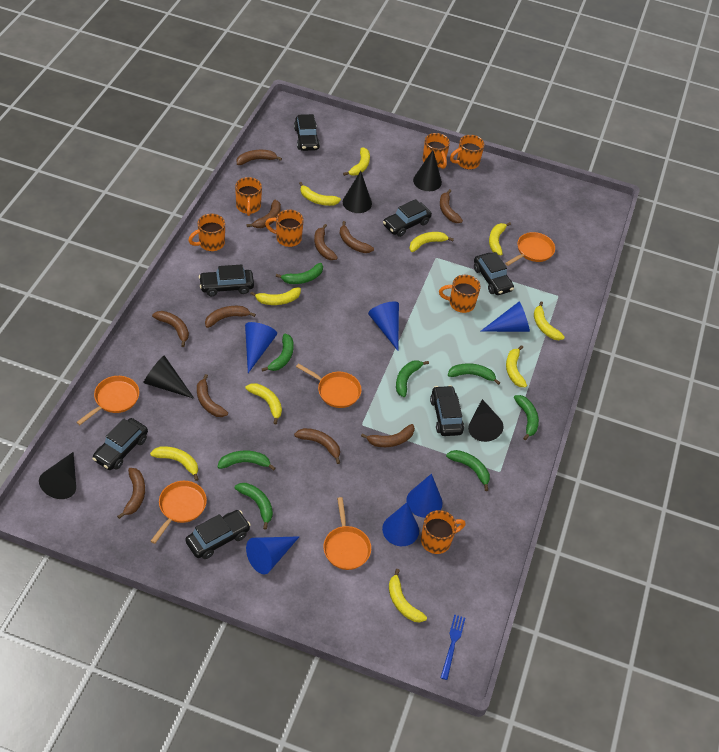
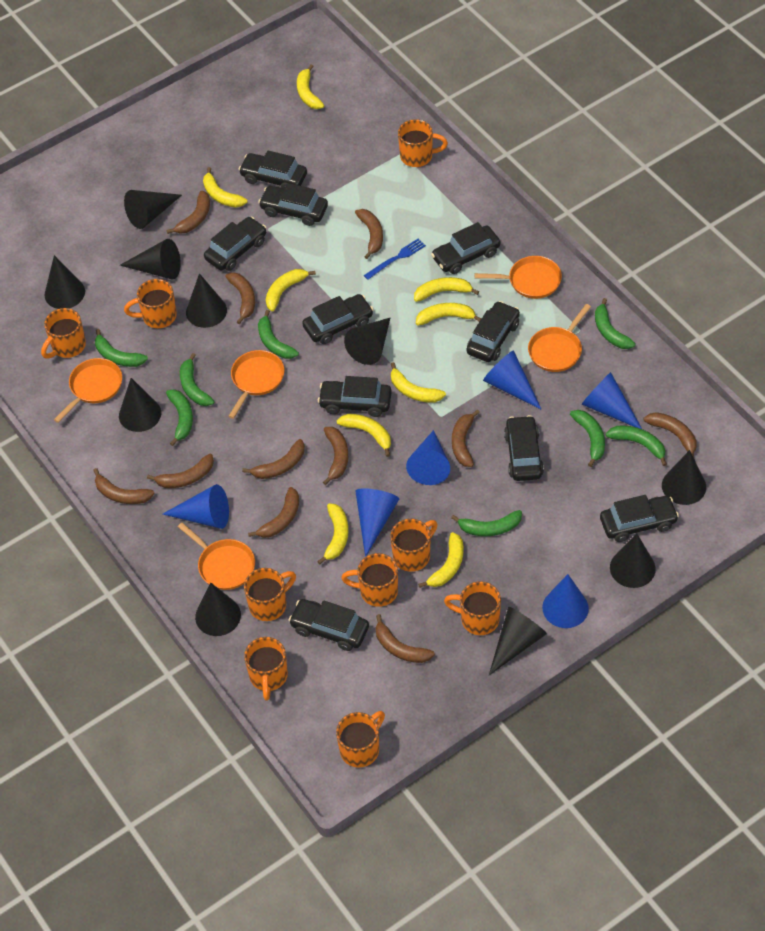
black car: [92,418,148,470] [185,510,251,559] [199,264,254,296] [294,114,320,151] [383,199,432,237] [430,385,464,436] [474,252,514,295] = 7 -> [204,217,266,271] [238,151,307,189] [258,183,328,226] [289,599,369,651] [302,294,374,344] [318,376,392,417] [431,222,500,274] [467,301,520,362] [504,415,544,481] [600,495,679,542] = 10
black cone: [39,452,76,499] [143,355,195,399] [343,171,372,213] [413,150,442,191] [468,399,504,442] = 5 -> [45,255,85,309] [119,378,161,432] [120,239,181,279] [124,190,182,229] [186,273,227,328] [195,582,241,636] [344,317,391,365] [489,607,547,675] [610,534,656,588] [662,450,706,505] = 10
orange mug: [188,214,225,251] [235,177,262,216] [265,210,304,247] [421,510,466,554] [423,133,450,169] [439,275,481,313] [450,135,485,169] = 7 -> [41,308,86,359] [124,279,177,328] [244,568,296,621] [244,637,288,701] [336,711,385,768] [341,553,398,607] [390,519,437,572] [398,119,448,167] [444,581,501,635] = 9
yellow banana: [150,446,199,481] [245,383,282,424] [250,287,301,305] [299,182,341,206] [343,147,370,176] [389,569,427,622] [409,232,454,252] [489,222,511,255] [506,345,527,387] [534,301,565,340] = 10 -> [203,167,247,208] [266,269,316,312] [297,64,324,109] [317,503,348,564] [337,414,391,457] [391,362,446,403] [414,277,479,302] [416,303,481,325] [418,532,463,588] = 9

